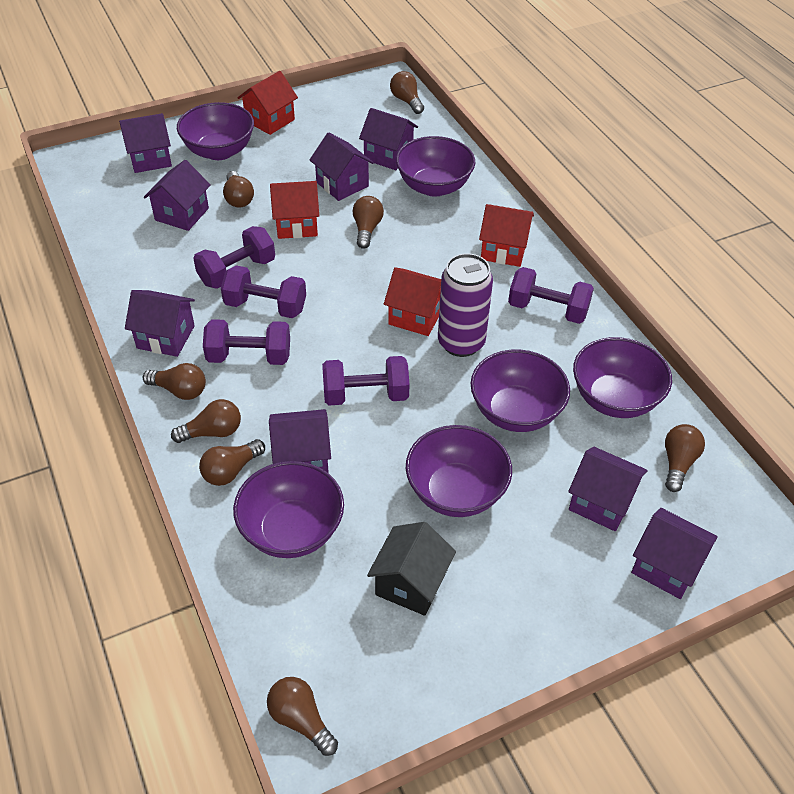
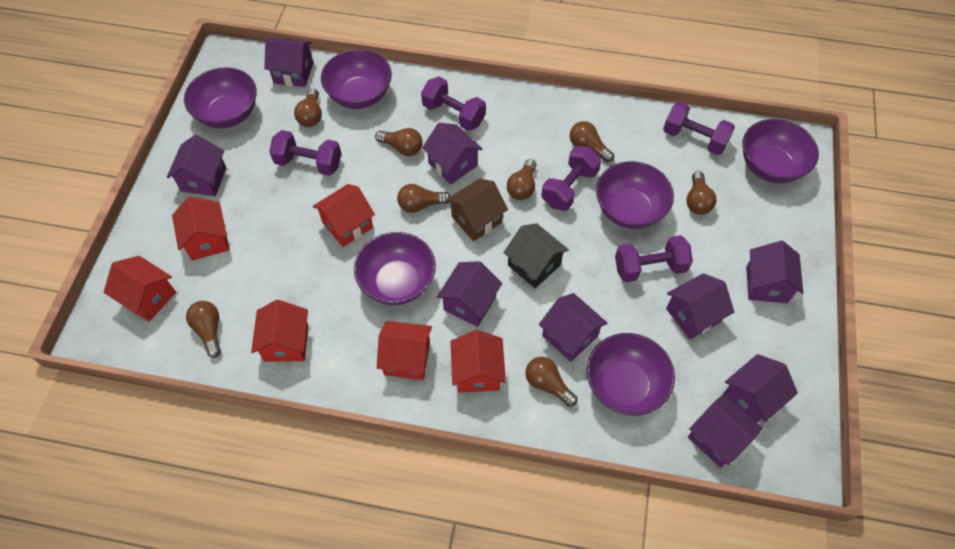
brown house: none = 0 -> [446,179,508,241] = 1
purple can: [438,253,493,357] = 1 -> none = 0
purple house: [119,113,172,173] [125,290,195,357] [144,160,211,231] [269,409,331,473] [310,132,374,201] [359,108,418,170] [568,447,648,531] [631,508,718,599] = 8 -> [167,135,227,196] [264,38,313,87] [422,123,483,184] [437,261,502,327] [539,293,607,362] [666,273,734,340] [688,394,763,468] [722,354,798,423] [746,241,803,303] = 9
red house: [237,71,298,135] [270,181,319,239] [384,267,441,336] [479,204,534,267] = 4 -> [103,256,176,322] [172,196,230,261] [251,300,308,362] [313,184,375,247] [377,321,432,380] [450,330,506,393] = 6

